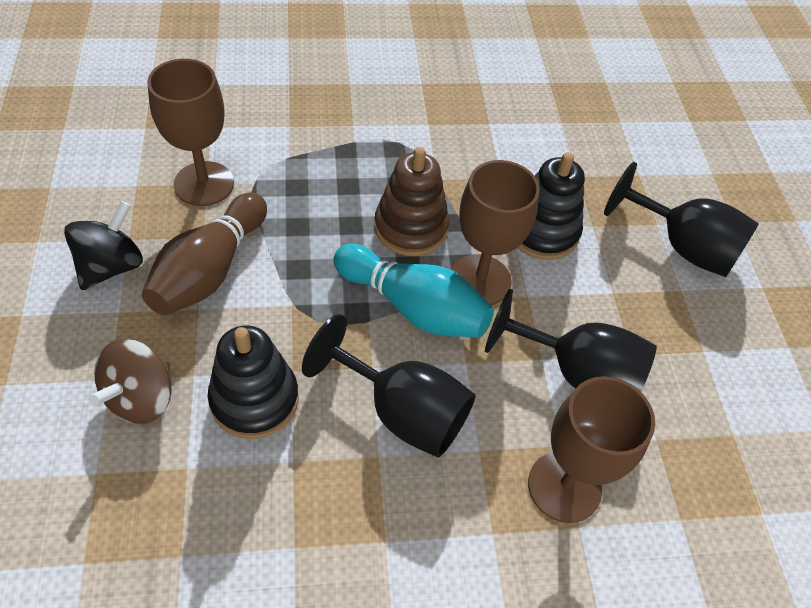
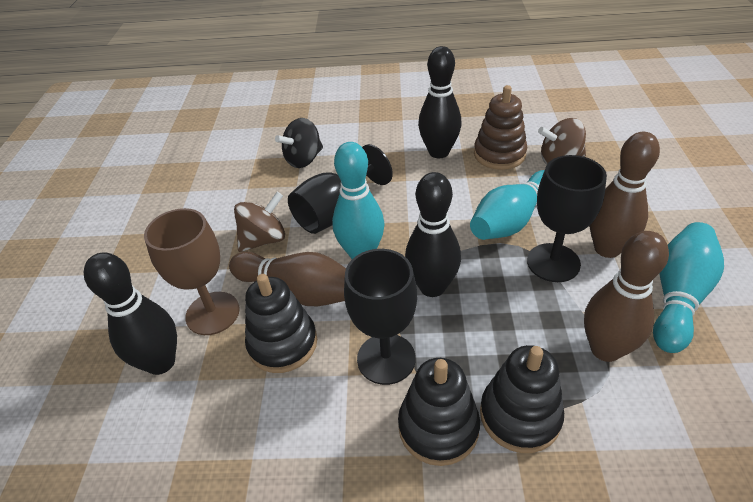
black bowling pin: none = 0 -> [84,252,177,375] [405,172,461,297] [418,46,462,158] = 3
black stacking toy: [208,325,299,439] [517,152,585,260] = 2 -> [245,274,317,373] [398,358,480,466] [480,345,564,453] = 3
brown bowling pin: [142,193,267,315] = 1 -> [229,252,346,306] [584,231,669,362] [589,132,660,258] = 3
brown goblet: [147,59,234,206] [451,160,540,305] [528,376,655,523] = 3 -> [144,208,240,335] = 1
brown spinning top: [89,339,172,424] = 1 -> [234,192,285,252] [538,118,586,165] = 2
turquoise bowling pin: [334,244,494,338] = 1 -> [332,142,385,259] [470,170,545,240] [653,222,724,353] = 3

